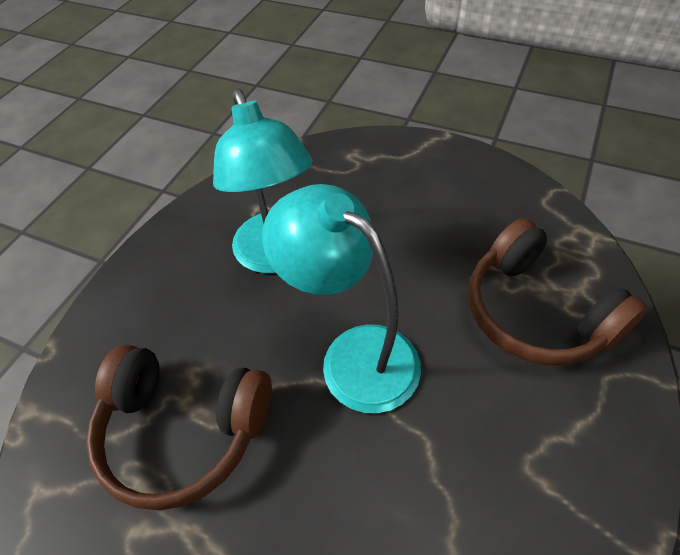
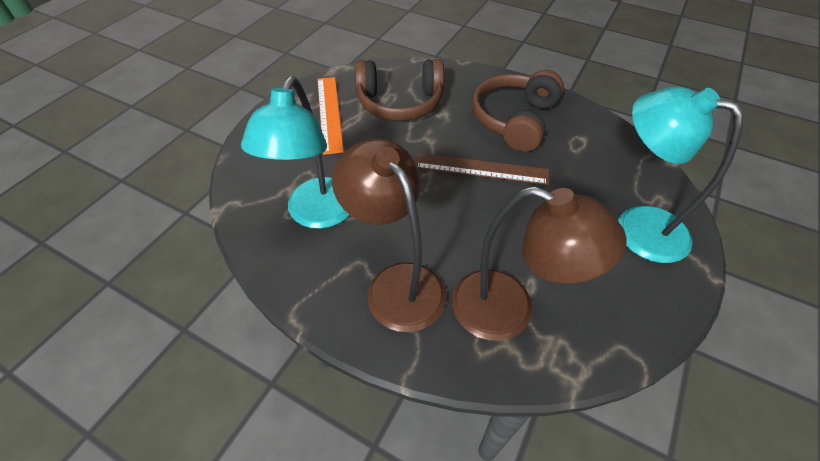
brown lamp: none = 0 -> [332,138,446,332] [452,186,627,341] = 2
brown ruler: none = 0 -> [415,153,549,185] = 1
orange ruler: none = 0 -> [317,77,344,155] = 1

